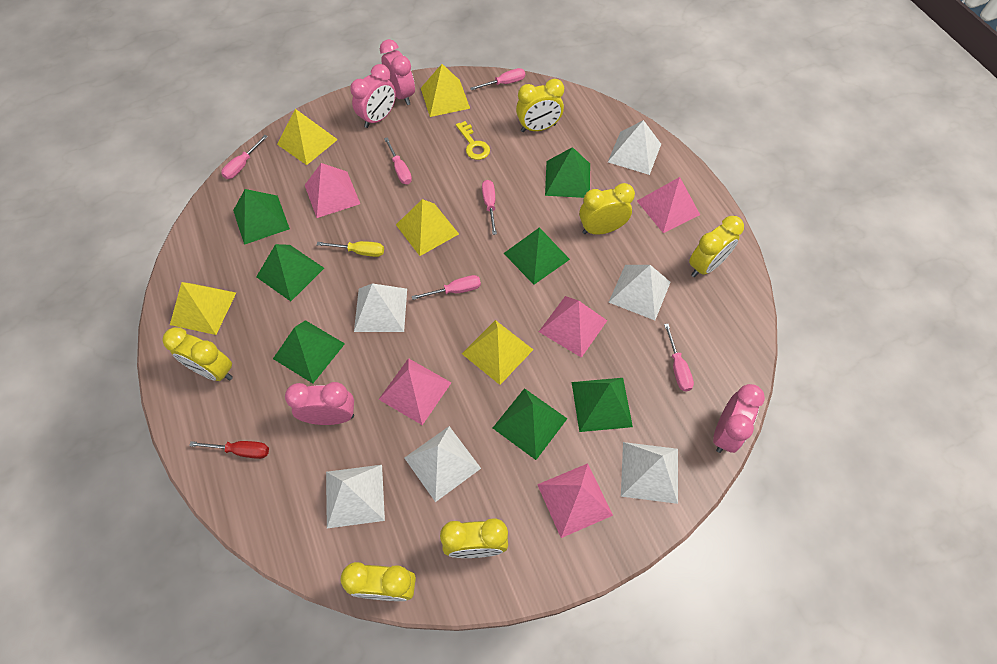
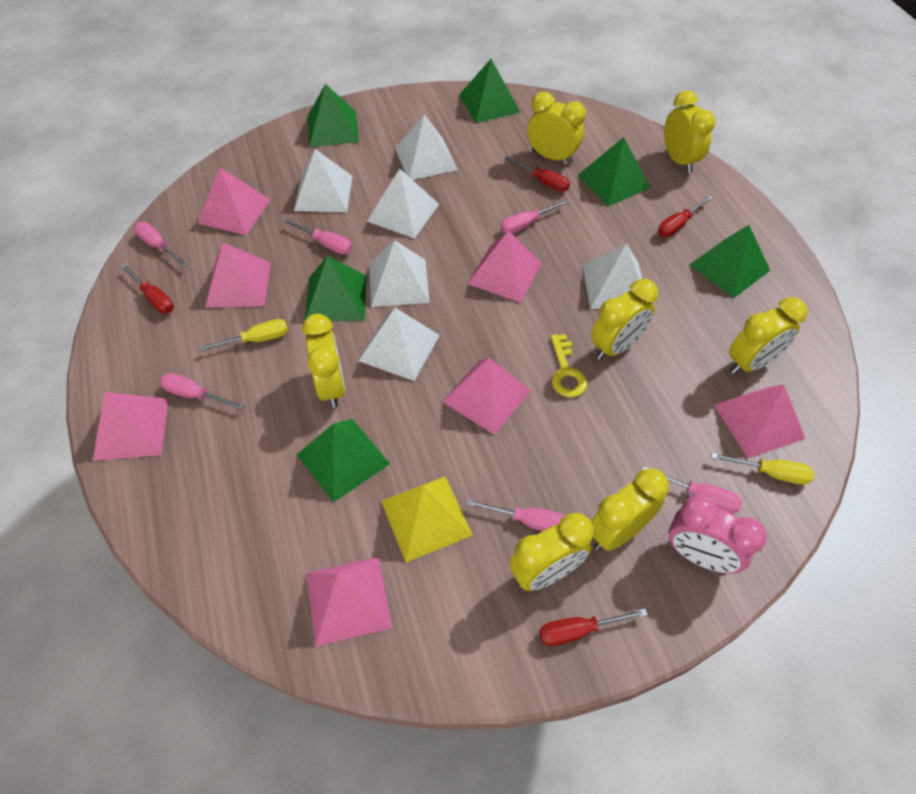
green pyramid: [233,189,290,245] [256,244,324,301] [273,320,345,383] [493,388,567,460] [504,227,570,285] [545,147,590,198] [572,378,633,432] = 7 -> [297,419,390,503] [305,256,367,321] [308,84,359,147] [459,59,520,123] [578,137,650,206] [690,225,770,298] = 6
pink clock: [285,382,354,425] [350,64,396,128] [380,39,415,105] [713,384,765,453] = 4 -> [669,495,767,574] = 1
pink pyramid: [305,163,360,218] [378,358,452,425] [537,463,613,538] [539,296,607,358] [637,177,700,233] = 5 -> [93,392,169,461] [198,167,271,235] [205,242,271,308] [306,557,392,646] [442,358,531,435] [467,231,542,303] [714,384,806,458] = 7
red screwdriver: [189,441,269,459] = 1 -> [120,264,174,314] [504,156,570,192] [539,609,648,646] [658,195,713,237] = 4
yellow clock: [162,327,233,381] [341,562,416,601] [440,518,508,558] [516,79,564,132] [579,183,635,235] [689,216,744,277] = 6 -> [302,314,346,408] [509,513,594,591] [527,92,586,164] [591,279,658,360] [591,468,669,551] [664,90,716,173] [729,297,807,374] = 7
yellow pyramid: [170,282,236,335] [277,109,338,165] [396,199,459,256] [421,64,470,117] [462,320,533,385] = 5 -> [381,476,473,562] = 1
yellow screwdriver: [317,241,384,257] = 1 -> [199,319,288,351] [711,453,814,485] = 2

